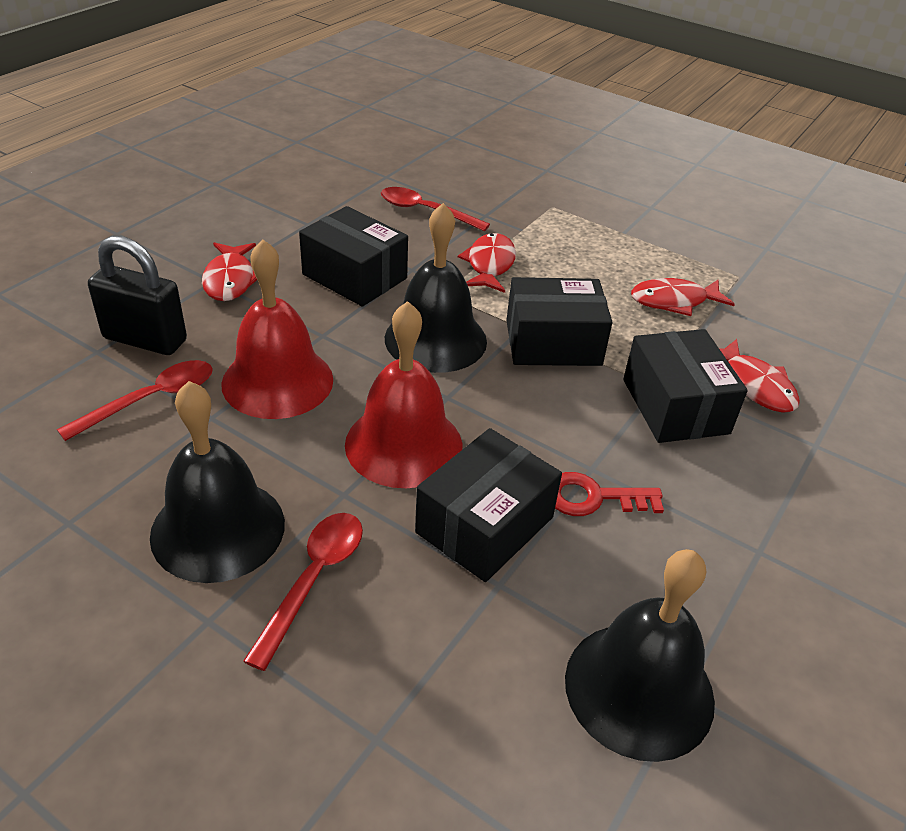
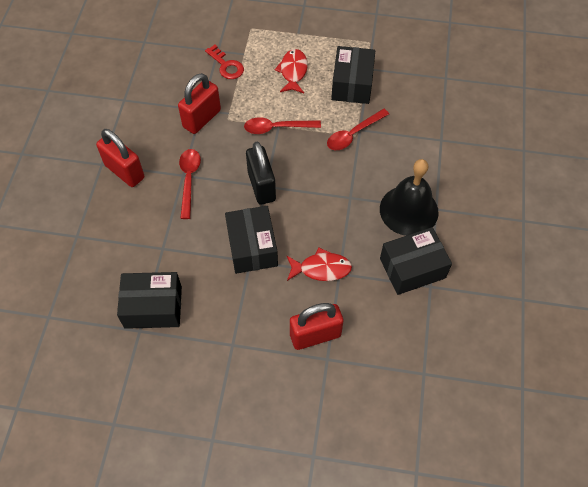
black bell: [150,381,285,583] [385,203,487,373] [565,549,715,762] = 3 -> [380,159,439,236] = 1
red bell: [221,239,333,419] [345,301,462,488] = 2 -> none = 0
red fish: [202,242,257,301] [458,233,516,293] [631,278,735,316] [720,339,800,413] = 4 -> [275,49,308,93] [287,247,352,281] = 2
red padlock: none = 0 -> [96,129,144,187] [178,73,221,134] [290,303,343,350] = 3

